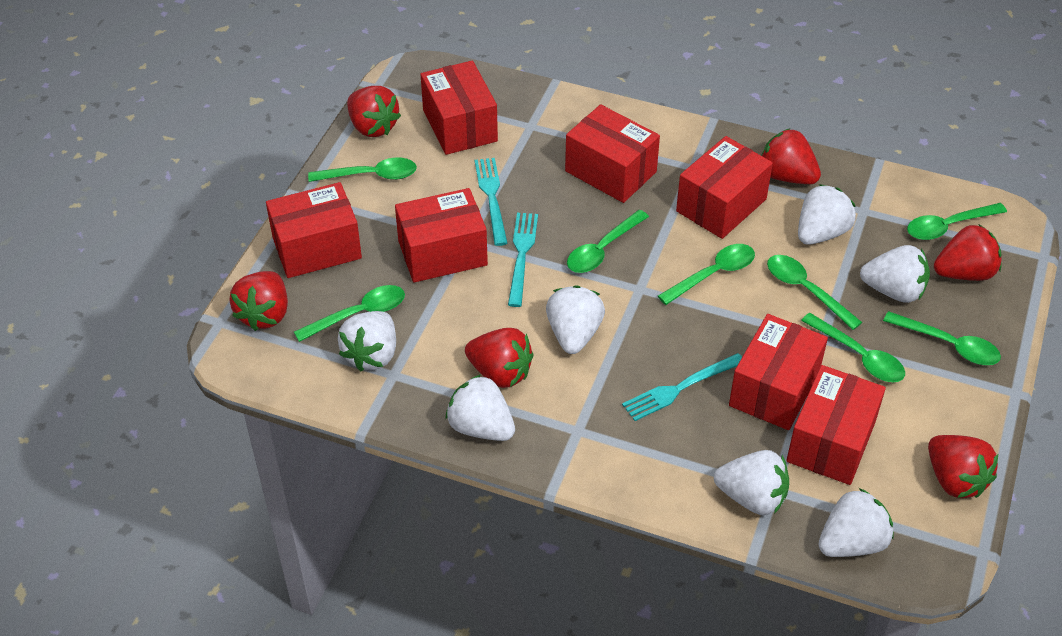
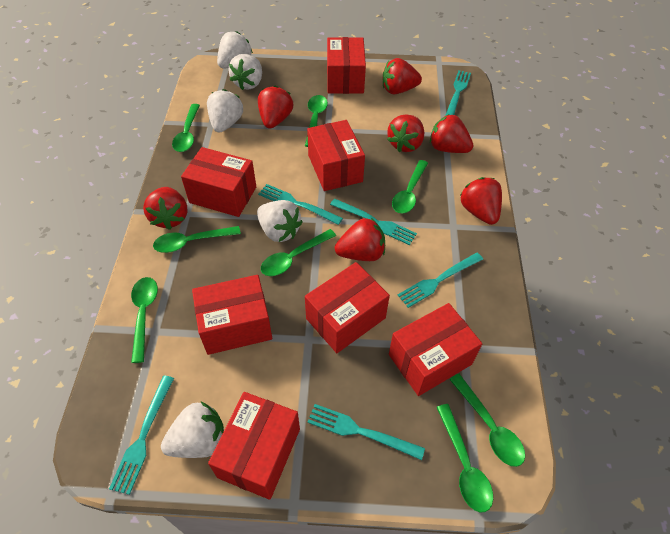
red strawberry: [230,271,288,331] [347,86,401,137] [465,328,534,388] [761,128,821,184] [928,435,998,498] [934,225,1002,281] = 6 -> [143,187,188,230] [258,86,293,129] [335,218,385,261] [383,58,422,95] [387,114,424,152] [430,114,474,153] [460,177,502,225] = 7
turquoise fork: [474,158,508,246] [508,213,538,307] [622,353,742,421] = 3 -> [109,375,174,495] [258,184,343,225] [307,404,425,460] [330,198,417,245] [398,252,483,308] [445,70,471,116] = 6
white strawberry: [338,311,396,371] [446,375,515,441] [546,285,605,354] [714,450,789,515] [798,184,856,245] [818,488,894,557] [860,245,930,303] = 7 -> [161,402,224,458] [207,89,243,133] [217,31,253,69] [228,54,262,90] [257,200,303,242] = 5

